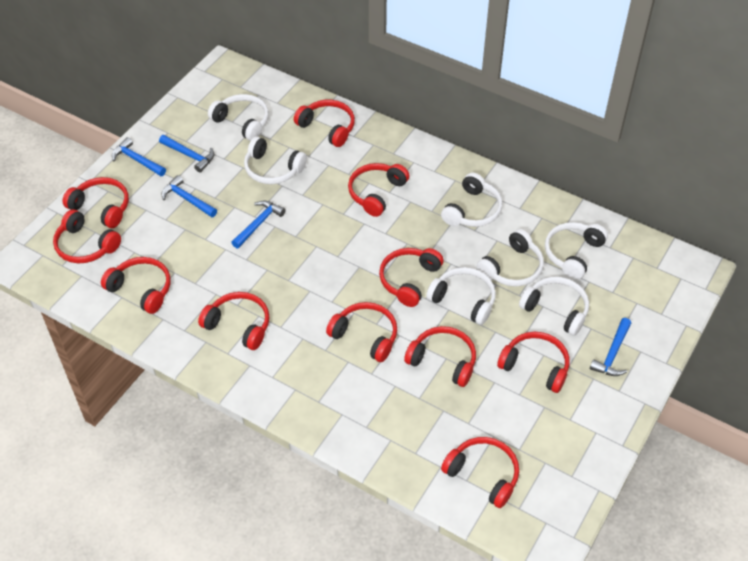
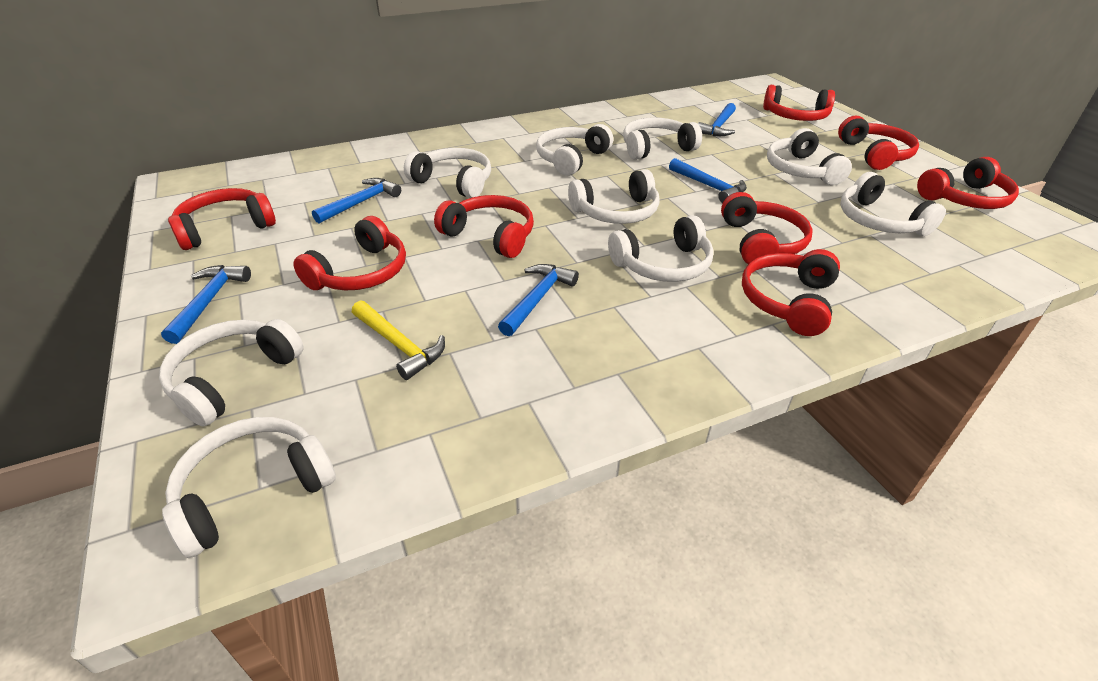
red headphones: [53,209,121,263] [63,177,129,228] [101,257,171,314] [198,292,270,350] [294,100,355,147] [326,302,397,362] [348,163,409,217] [379,248,444,307] [404,326,476,387] [441,437,519,508] [497,332,569,393] = 11 -> [168,188,276,250] [293,216,406,290] [434,195,534,258] [721,192,813,264] [742,249,840,336] [763,85,835,121] [838,116,919,170] [917,157,1019,209] = 8
white headphones: [208,94,269,141] [244,137,307,184] [426,267,496,325] [441,173,502,227] [476,229,544,287] [519,277,589,336] [545,222,608,280] = 7 -> [159,319,304,427] [162,417,336,558] [404,148,491,198] [536,124,613,176] [568,169,660,224] [608,215,714,282] [623,117,702,160] [767,128,852,185] [840,172,946,236] = 9
yellow hammer: none = 0 -> [352,301,445,380] = 1

